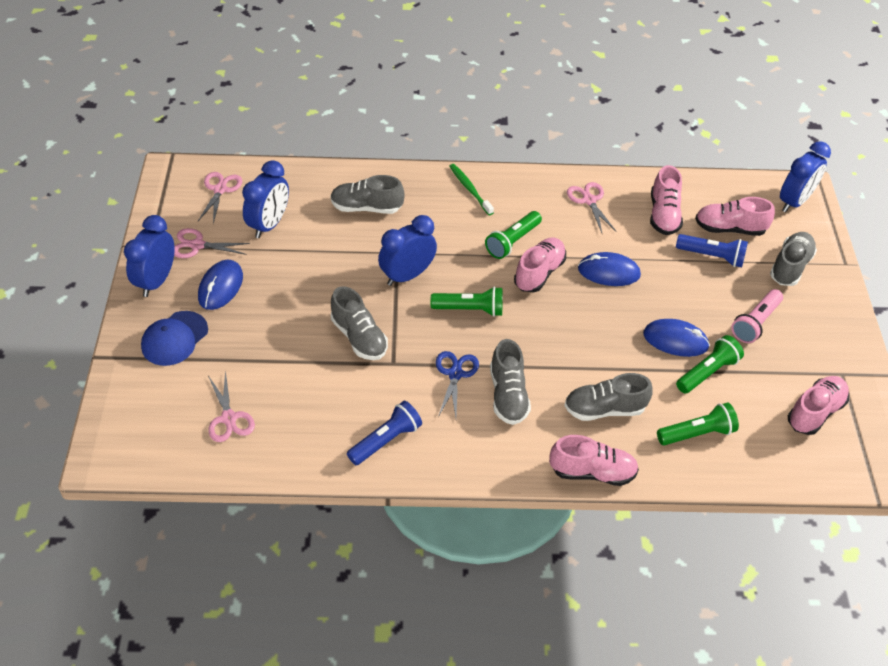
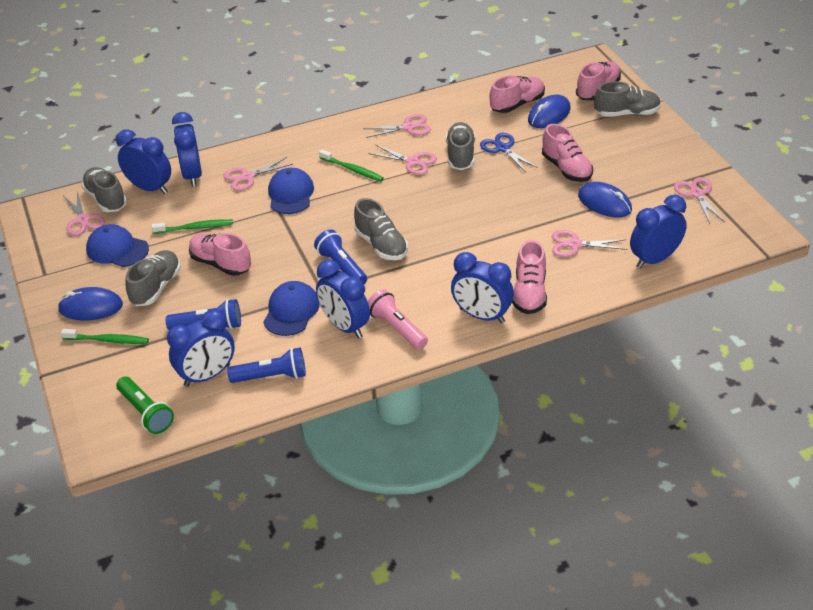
blue cap: [141,311,208,366] = 1 -> [86,224,149,267] [263,281,320,336] [268,168,314,214] = 3
blue clock: [124,215,175,297] [242,160,289,238] [378,215,437,286] [780,141,831,212] = 4 -> [116,129,171,194] [167,309,235,387] [172,112,202,187] [316,260,370,338] [451,252,514,323] [630,195,687,269] = 6
blue flashlight: [347,401,422,465] [676,234,748,267] = 2 -> [166,299,241,330] [227,347,306,383] [314,229,367,284] = 3
green flashlight: [430,287,503,317] [485,211,542,259] [657,403,739,445] [676,335,744,394] = 4 -> [116,377,174,434] = 1
green toothbrush: [449,164,494,215] = 1 -> [61,329,149,344] [152,219,233,234] [319,150,384,182] = 3
pink scissors: [174,228,250,258] [198,172,242,224] [208,370,255,442] [567,182,617,233] = 4 -> [64,191,105,236] [223,157,293,191] [363,114,431,138] [368,145,437,175] [552,230,627,257] [674,177,725,223] = 6

